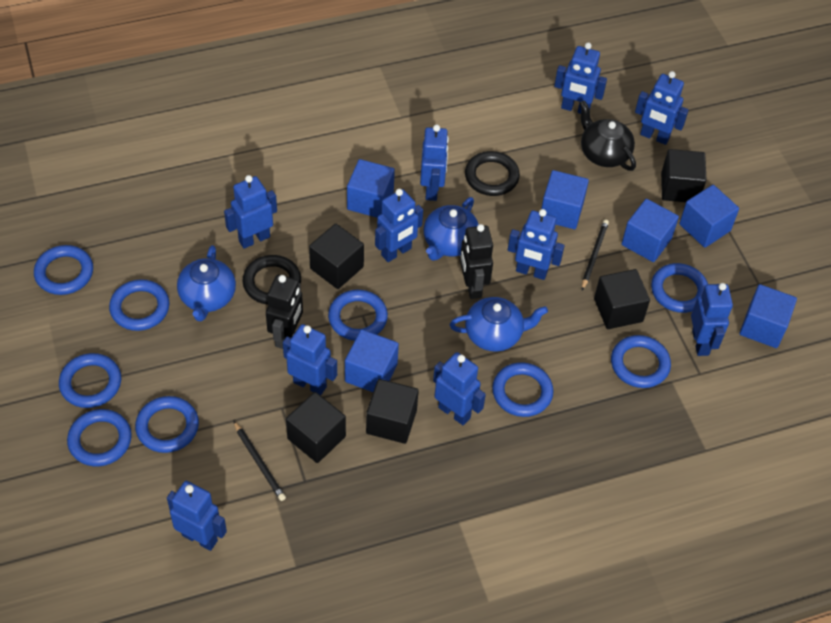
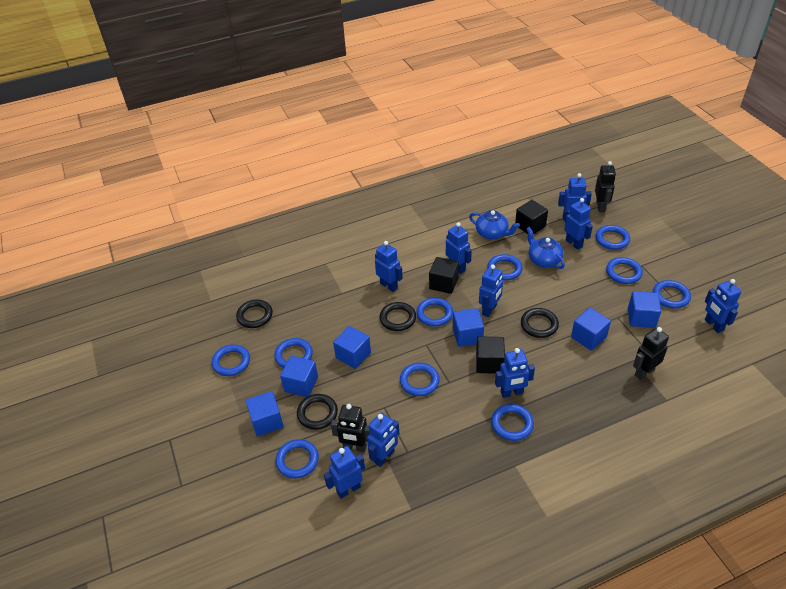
black cube: [286,392,346,463] [309,224,364,289] [366,379,419,444] [594,269,650,329] [661,149,707,202] = 5 -> [429,257,459,294] [476,336,505,374] [515,200,548,234] = 3
black pencil: [233,421,286,501] [582,220,609,290] = 2 -> none = 0
black ring: [242,255,301,305] [465,151,520,196] = 2 -> [236,300,273,328] [297,394,338,430] [379,302,416,331] [521,308,559,338] = 4
black robot: [266,274,303,349] [460,224,493,299] = 2 -> [331,404,370,452] [595,161,616,212] [633,327,669,380] = 3
black teapot: [580,100,636,171] = 1 -> none = 0
blue ring: [34,245,93,295] [59,353,121,408] [67,409,132,466] [109,279,169,331] [135,396,199,453] [328,290,388,341] [492,362,553,417] [611,335,671,388] [651,263,708,313] = 9 -> [212,344,250,376] [274,338,313,368] [276,439,319,479] [400,363,440,396] [416,298,453,327] [487,254,523,281] [491,404,534,441] [596,225,630,250] [606,257,643,284] [653,280,691,309] = 10
blue robot: [167,481,227,551] [224,175,277,249] [283,324,337,396] [375,189,423,262] [420,125,449,201] [433,352,486,425] [508,209,565,280] [554,42,607,114] [635,71,689,145] [691,283,733,356] = 10 -> [324,446,365,499] [367,413,399,467] [375,241,403,292] [446,222,472,274] [479,264,503,317] [495,348,535,398] [558,173,592,221] [564,198,593,250] [705,279,741,333] = 9
blue teapot: [177,245,236,321] [423,197,479,261] [450,297,548,352] = 3 -> [469,210,520,240] [526,227,565,269] = 2

